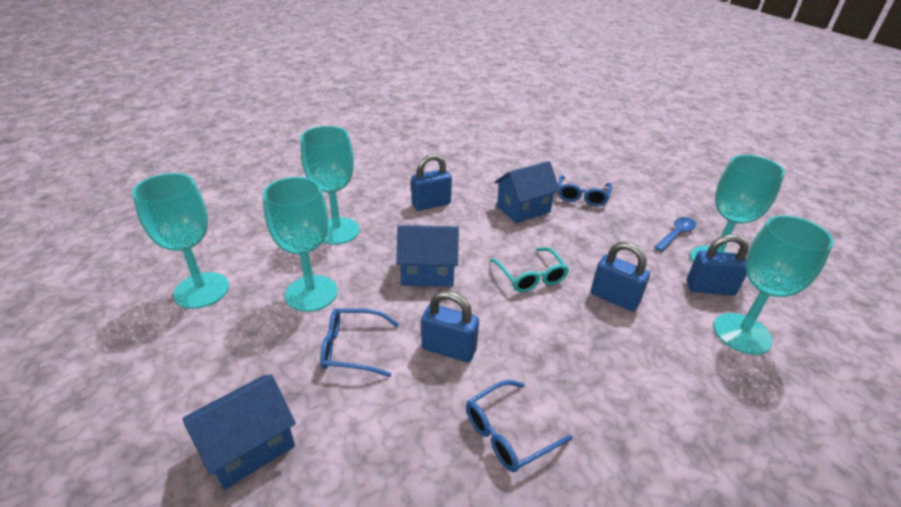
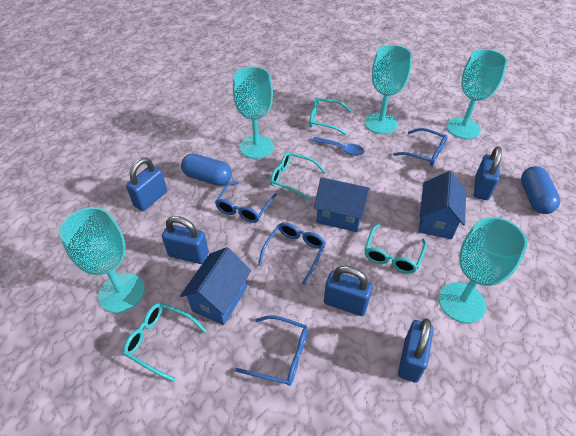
blue capsule: none = 0 -> [181,154,232,186] [521,166,560,214] = 2
blue glasses: [320,308,399,377] [466,380,572,472] [558,175,612,207] = 3 -> [215,181,277,223] [235,315,308,386] [258,223,326,285] [393,128,448,166] = 4
blue padlock: [411,154,452,211] [421,290,479,362] [591,242,650,311] [687,234,749,296] = 4 -> [126,157,167,211] [162,216,209,264] [324,266,373,316] [398,318,434,383] [474,146,502,200] = 5
turquoise glasses: [490,247,569,292] = 1 -> [123,303,206,382] [270,152,326,201] [309,97,352,135] [365,224,427,274] = 4

